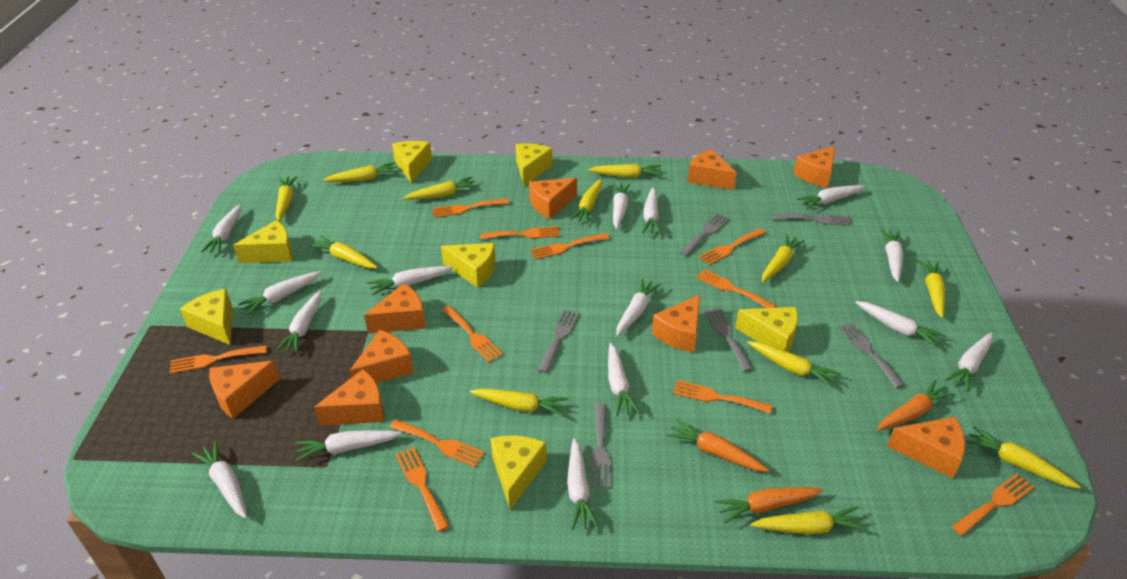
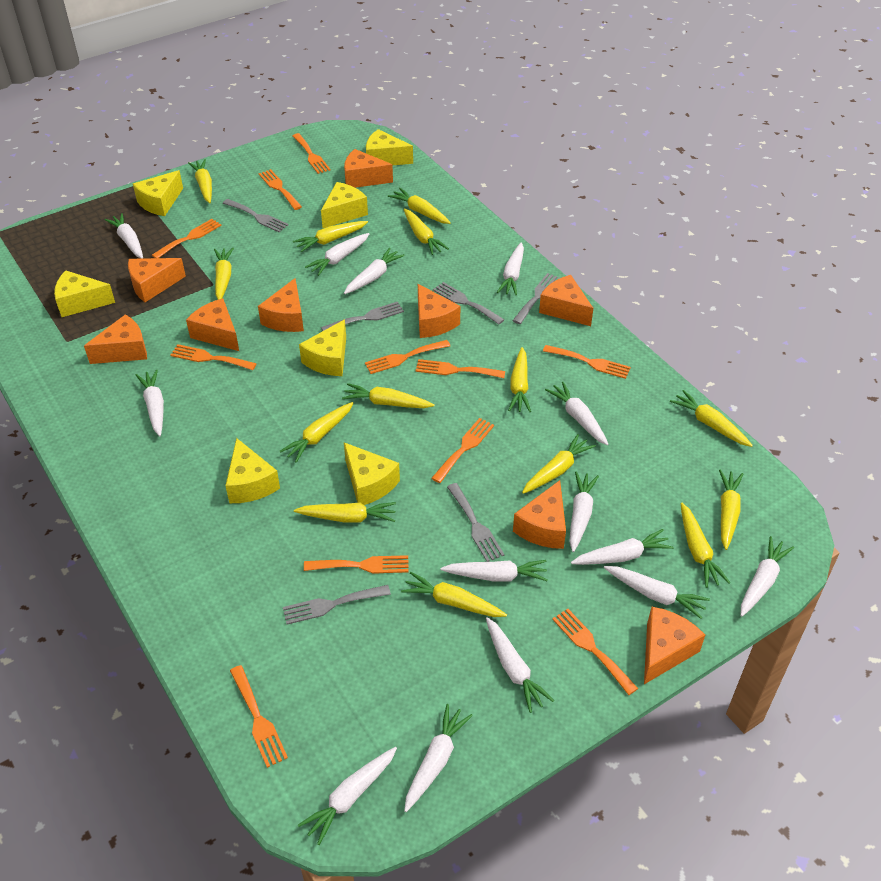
orange carrot: [666,419,769,472] [715,487,823,523] [877,380,955,431] = 3 -> none = 0
white carrot: [192,441,247,519] [201,204,241,254] [238,271,322,315] [276,290,321,354] [295,430,401,462] [367,266,453,295] [567,438,599,530] [608,343,640,416] [612,183,631,229] [616,278,661,336] [642,187,662,235] [797,185,865,209] [855,301,946,348] [880,229,903,282] [945,333,993,392] = 15 -> [104,213,143,259] [136,370,164,436] [298,747,397,845] [305,233,369,276] [344,248,405,294] [404,704,473,812] [441,560,548,582] [486,617,554,713] [497,242,524,296] [545,381,609,445] [569,472,599,552] [571,529,674,565] [604,566,710,619] [741,536,794,617] = 14
yellow carrot: [276,176,297,221] [308,235,378,268] [323,162,398,182] [403,177,478,200] [470,388,568,417] [570,179,602,224] [588,164,662,178] [747,341,841,388] [750,506,867,534] [762,234,805,282] [918,259,945,318] [966,426,1081,489] = 12 -> [188,159,212,203] [214,248,234,300] [280,402,353,463] [293,221,368,252] [294,502,396,522] [342,383,435,408] [388,188,451,224] [401,572,507,617] [404,208,449,255] [508,347,531,412] [522,434,596,494] [670,390,753,447] [681,503,730,588] [719,469,743,550] = 14

